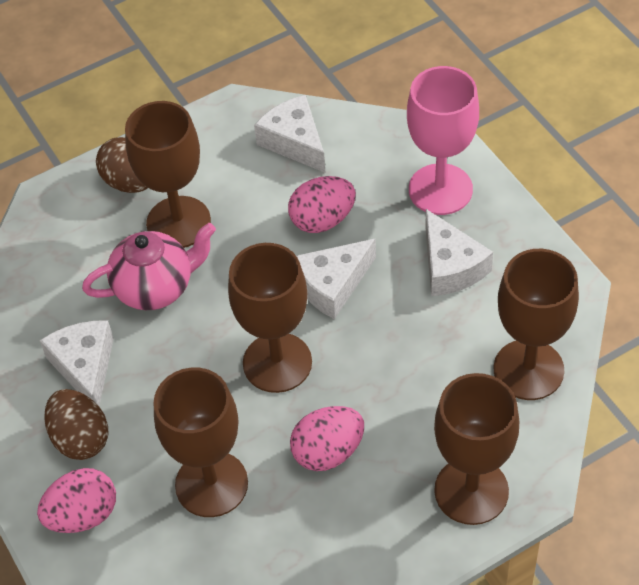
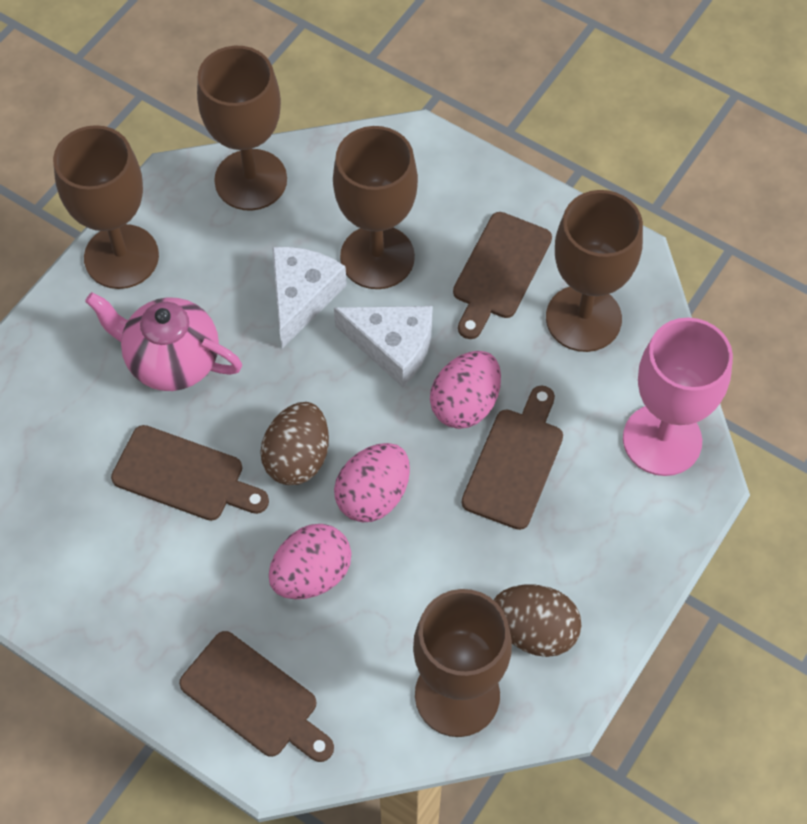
brown cutting board: none = 0 -> [111,425,269,521] [179,631,334,762] [453,212,552,339] [462,385,563,530] = 4
white cheese: [40,320,114,406] [254,95,326,173] [297,239,376,319] [425,209,493,296] = 4 -> [272,247,347,349] [334,306,433,387] = 2

